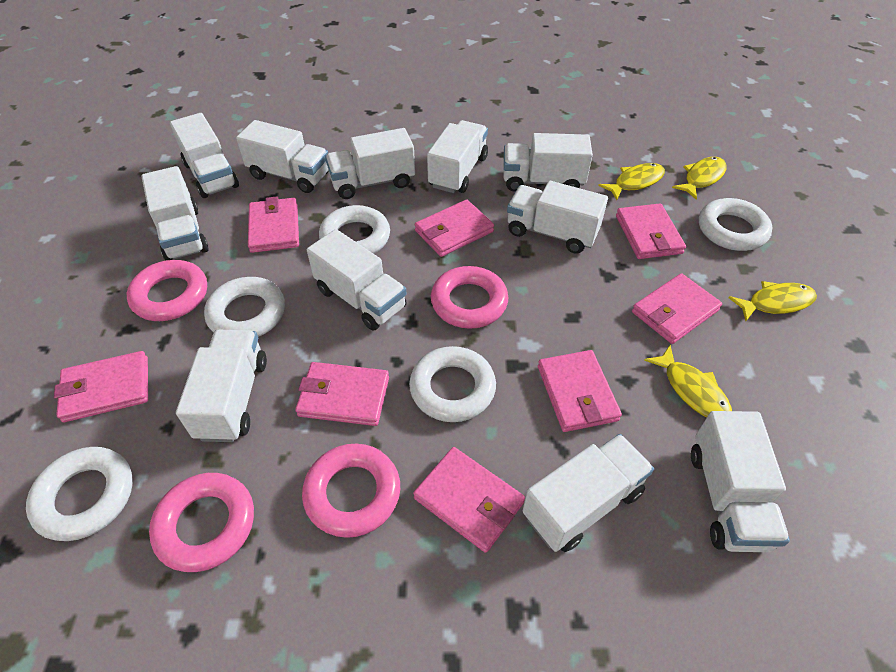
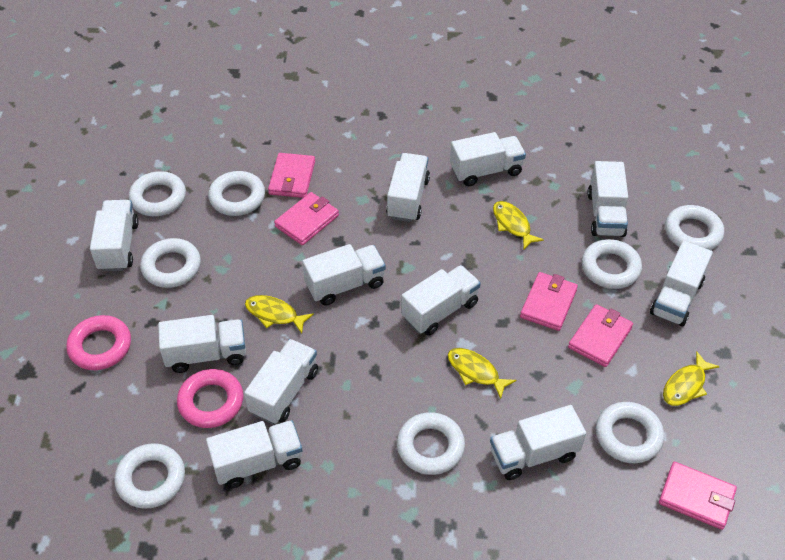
pink ring: [127,260,207,321] [149,473,254,572] [302,444,400,538] [431,266,508,329] = 4 -> [66,315,131,370] [177,369,243,428] = 2
pink wallet: [54,351,148,422] [248,196,299,253] [295,362,389,426] [413,447,525,553] [415,200,494,257] [538,350,622,432] [616,203,686,259] [632,273,722,344] = 8 -> [268,153,315,198] [274,192,339,245] [520,272,578,331] [568,304,633,367] [659,462,737,530] = 5
white ring: [26,447,133,541] [204,277,285,337] [319,205,390,254] [409,346,496,422] [699,198,773,251] = 5 -> [114,443,185,509] [129,171,186,216] [140,238,201,288] [208,171,265,216] [397,412,465,475] [582,239,642,289] [596,402,664,463] [665,205,724,250] = 8

